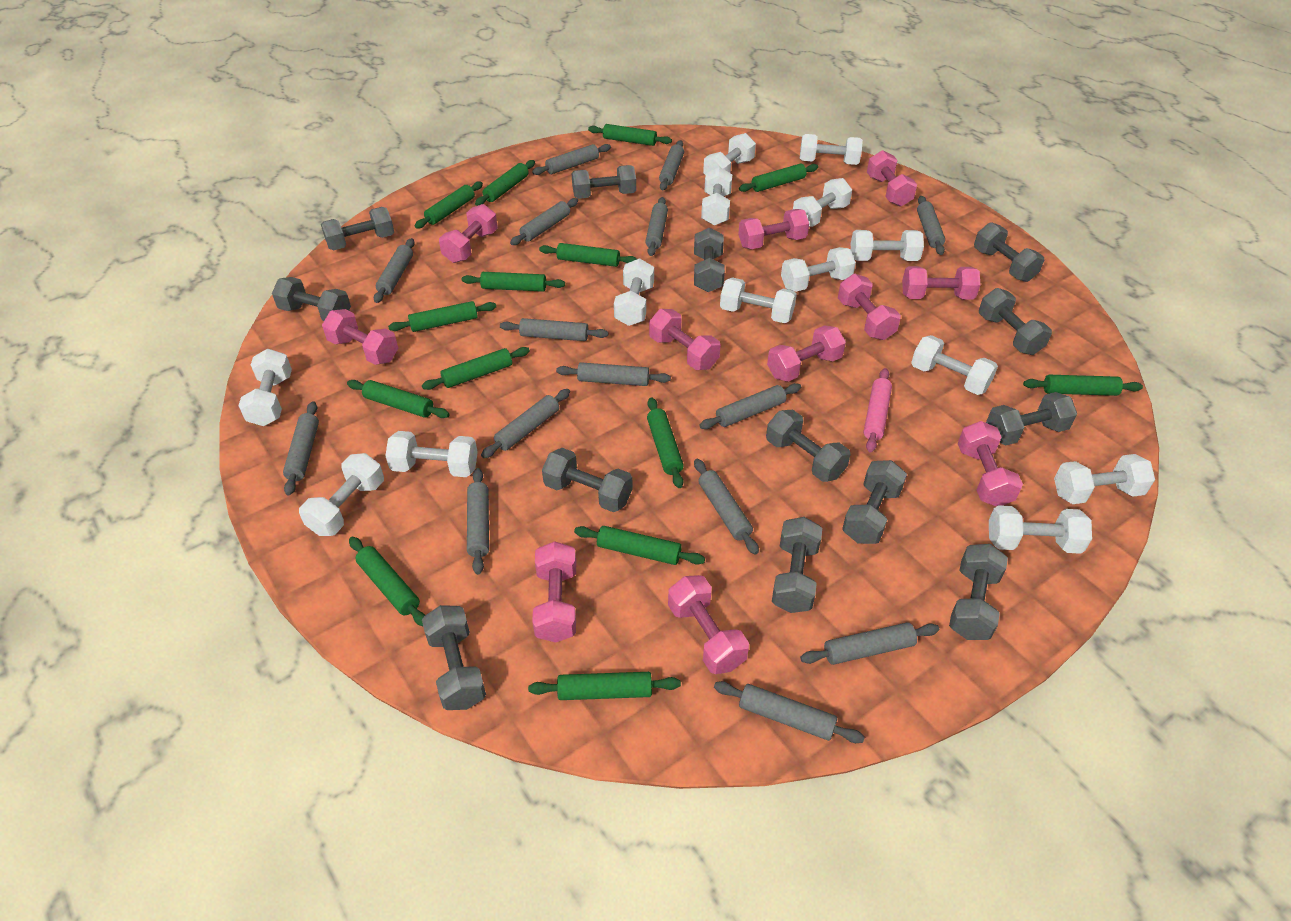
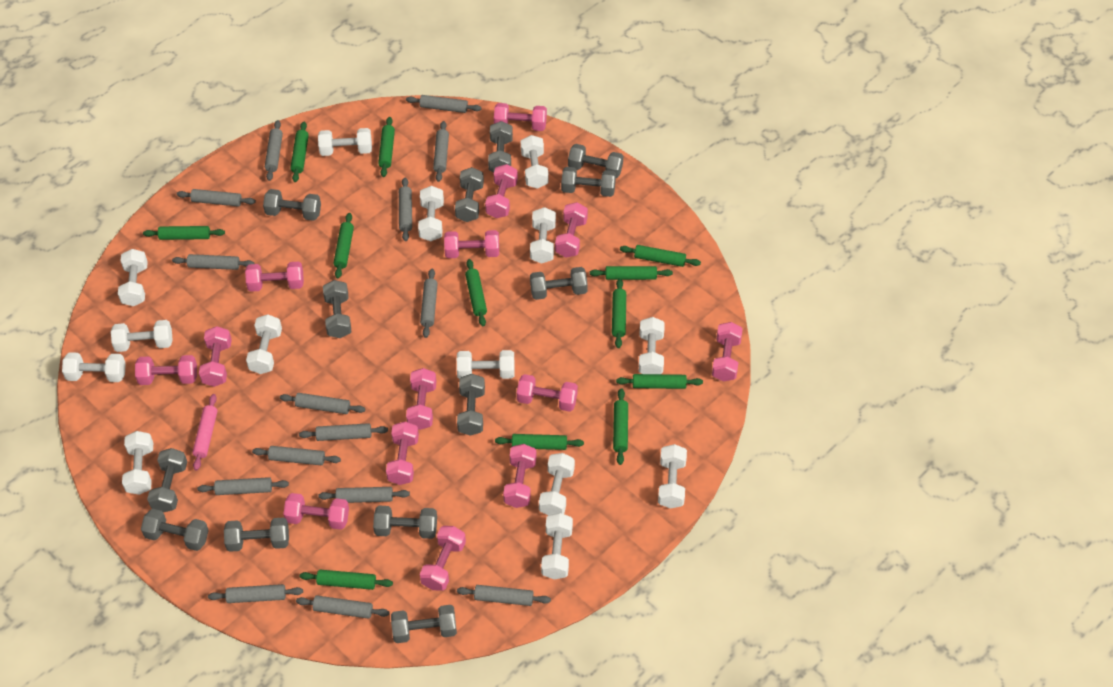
green rolling pin: [347,380,450,418] [349,537,425,626] [388,301,496,332] [415,182,483,229] [422,347,530,390] [462,272,565,292] [475,160,535,206] [528,672,681,700] [539,243,637,267] [574,526,705,565] [588,124,672,146] [647,397,684,488] [739,163,818,192] [1023,375,1143,396] = 14 -> [143,226,225,240] [290,122,309,182] [299,570,393,590] [333,213,354,279] [378,117,395,177] [465,259,487,326] [495,434,584,450] [590,266,673,280] [612,279,626,348] [613,388,628,465] [616,374,703,389] [620,245,701,267] = 12
pink dumbbell: [322,309,398,365] [439,204,498,263] [532,541,576,643] [649,309,721,370] [668,575,749,674] [738,209,809,249] [767,325,846,382] [838,274,901,340] [867,150,917,207] [902,266,980,299] [958,421,1023,506] = 11 -> [135,355,197,385] [199,326,232,387] [245,262,304,292] [283,493,349,530] [386,422,419,485] [406,368,437,430] [420,526,466,591] [444,230,499,258] [485,164,518,218] [494,103,547,131] [503,444,536,508] [517,374,578,412] [555,202,588,258] [712,322,743,382] = 14

